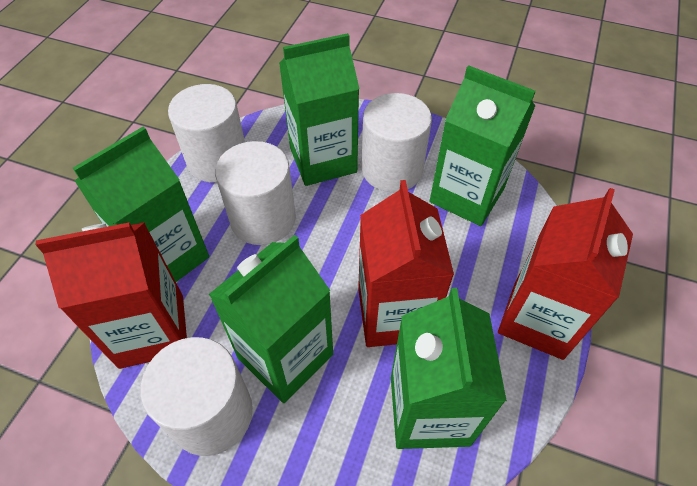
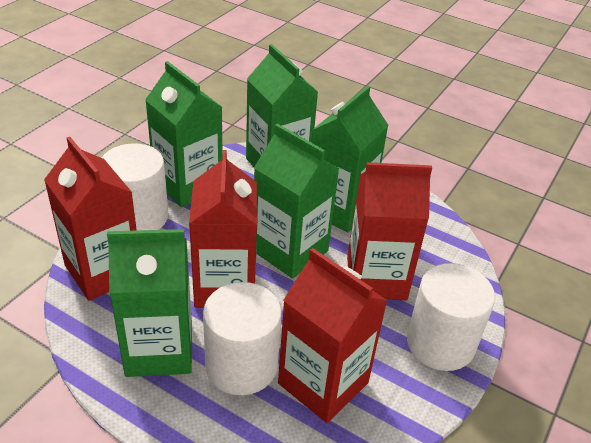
red carton: [36,222,187,369] [358,180,454,347] [498,188,633,360] = 3 -> [44,137,137,301] [189,150,257,308] [278,248,388,423] [347,162,432,300] = 4
white cylinder: [140,337,253,456] [168,84,245,183] [215,141,296,245] [362,93,432,192] = 4 -> [102,143,169,230] [203,282,282,395] [407,263,495,371] = 3

